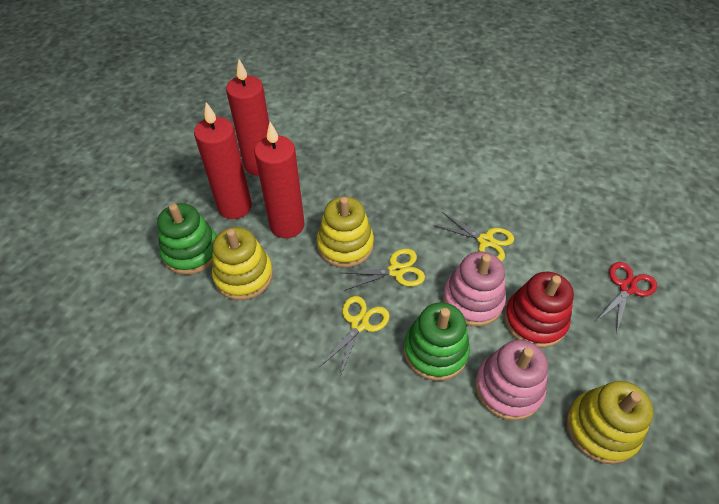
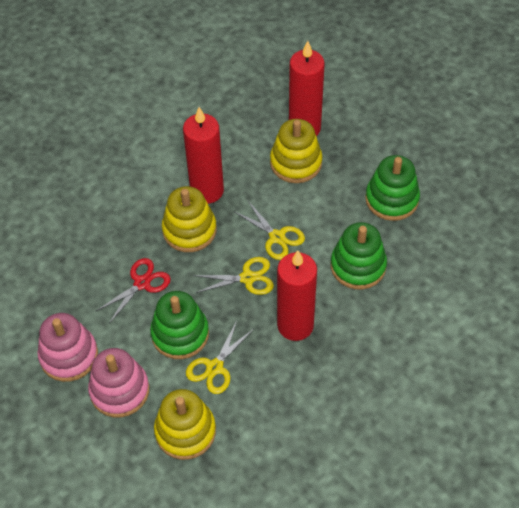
green stacking toy: [157,203,217,275] [404,302,470,381] = 2 -> [150,291,209,359] [331,222,387,289] [365,155,420,221] = 3
red stacking toy: [504,272,574,348] = 1 -> none = 0

